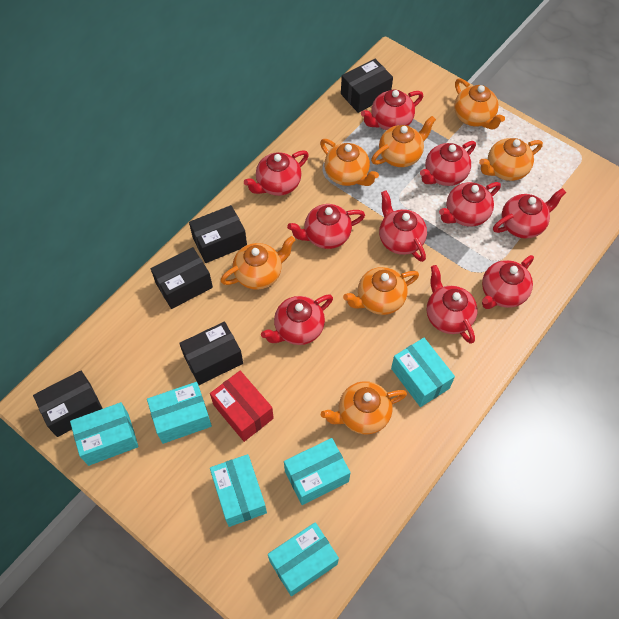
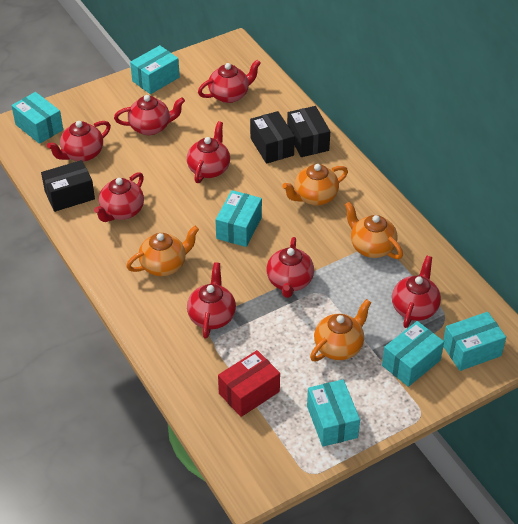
black box: [33,371,103,437] [151,247,213,309] [179,322,243,385] [189,205,247,263] [341,59,393,113] = 5 -> [41,160,95,212] [250,111,295,164] [287,106,330,157] = 3
orange teapot: [221,236,295,290] [320,139,379,186] [321,381,407,434] [343,267,419,315] [371,116,436,167] [454,78,505,129] [479,138,543,181] = 7 -> [126,226,199,276] [282,164,348,205] [310,299,371,361] [345,202,403,259] = 4
red teapot: [244,150,309,196] [261,294,333,345] [287,204,365,249] [361,90,423,130] [379,191,427,262] [420,141,476,186] [427,265,478,344] [439,182,501,227] [482,255,534,309] [493,188,566,239] = 10 -> [47,121,111,162] [94,172,144,222] [114,95,185,135] [187,121,230,183] [187,262,236,339] [198,59,261,103] [267,237,314,298] [392,256,441,328] = 8

